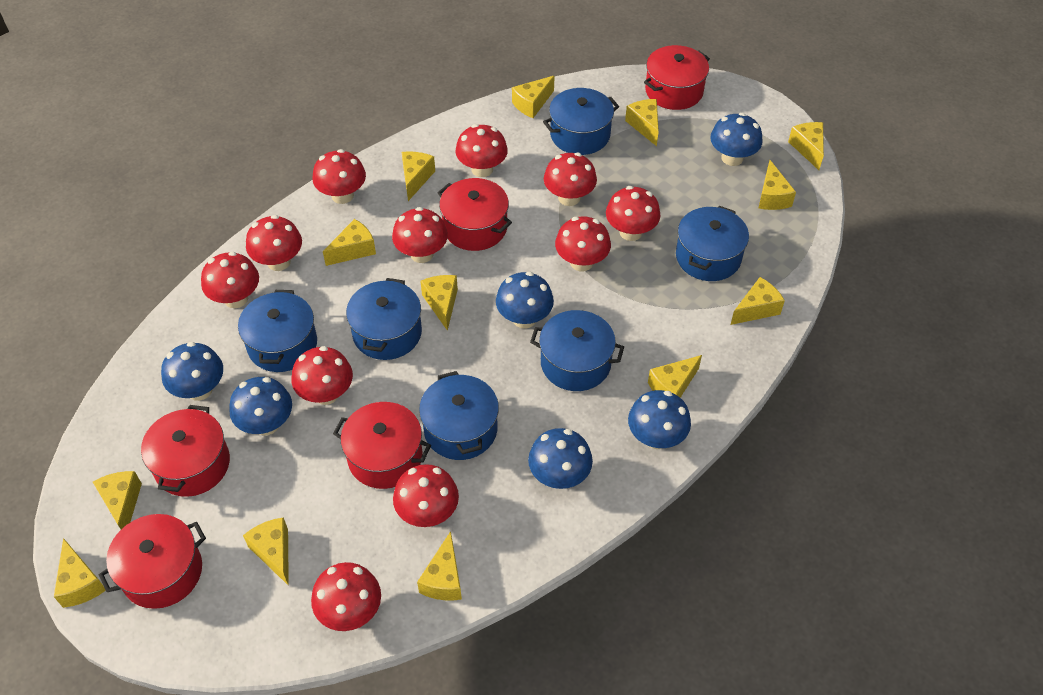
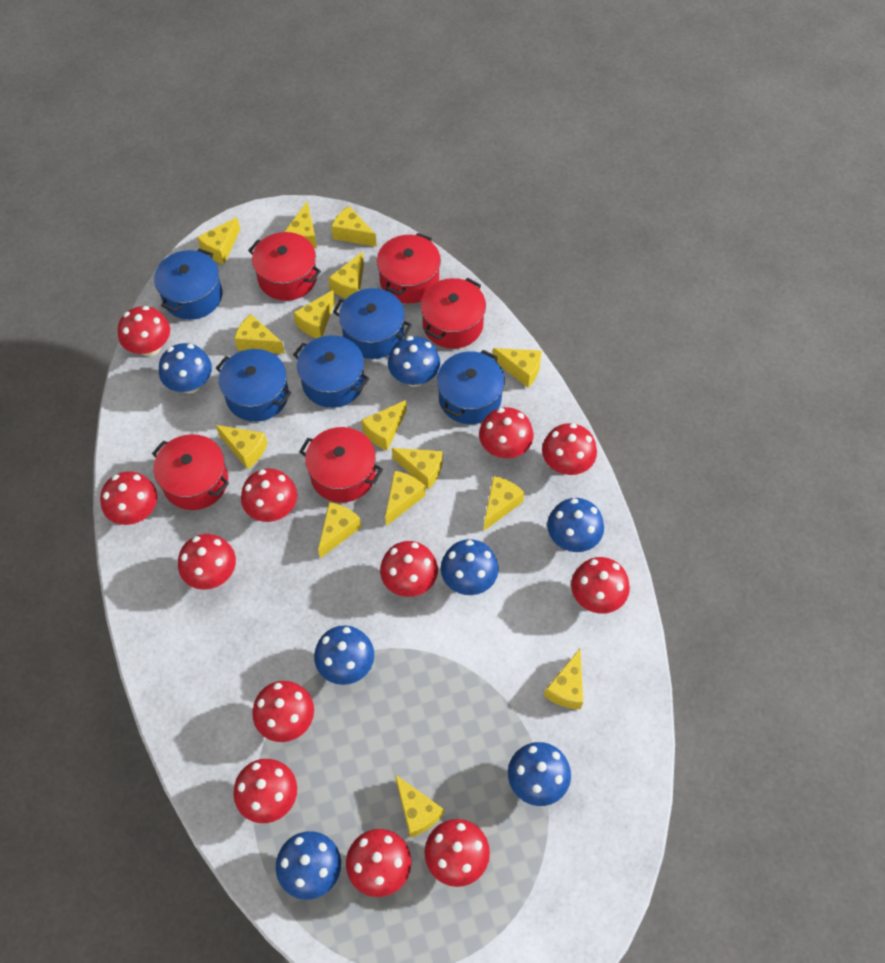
blue mushroom: [161,342,223,401] [229,377,292,435] [496,272,554,329] [528,428,593,489] [628,390,691,449] [710,113,763,166] = 6 -> [159,343,212,394] [276,831,341,900] [314,625,374,685] [388,336,440,387] [441,539,499,595] [508,742,571,806] [547,498,604,552] = 7
blue pot: [238,290,317,372] [346,278,422,360] [419,371,499,460] [530,310,624,391] [543,88,619,155] [676,206,749,281] = 6 -> [154,248,222,320] [216,349,292,422] [293,335,369,408] [333,288,412,359] [437,350,505,424] = 5
red mushroom: [201,252,259,308] [246,215,302,271] [292,346,353,405] [311,562,381,631] [312,149,366,204] [392,207,448,263] [393,464,459,527] [456,124,508,177] [544,153,597,206] [555,216,611,271] [606,186,661,241] = 11 -> [100,471,157,525] [118,306,170,356] [178,534,236,590] [233,759,297,823] [241,469,297,522] [252,681,314,742] [346,829,411,897] [380,541,438,597] [425,819,490,887] [479,407,533,458] [542,423,597,475] [571,557,630,614] = 12
yellow cheese: [54,538,106,608] [93,471,142,529] [243,517,289,586] [323,219,376,266] [402,151,435,201] [417,531,462,601] [420,275,458,331] [512,76,554,118] [625,99,659,146] [648,355,702,398] [730,277,785,325] [759,160,796,210] [788,122,824,170] = 13 -> [197,217,240,264] [216,425,268,469] [234,314,285,354] [284,201,317,248] [293,290,335,338] [318,502,361,558] [328,252,364,299] [331,206,377,247] [361,400,407,450] [385,471,426,526] [392,448,443,489] [395,775,443,838] [484,476,524,531] [493,348,542,387] [544,649,583,709] = 15

